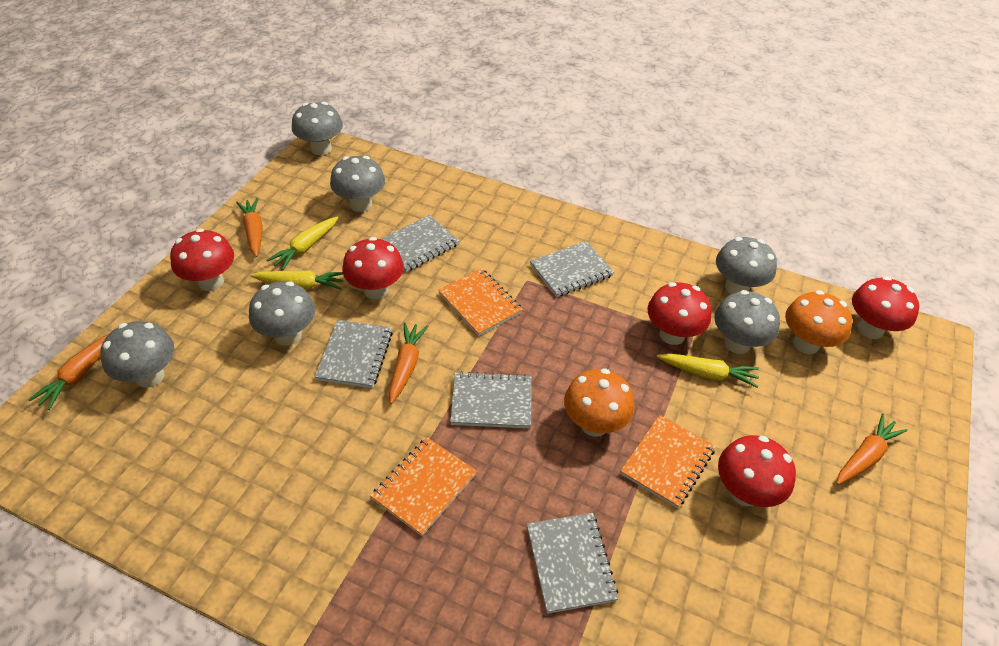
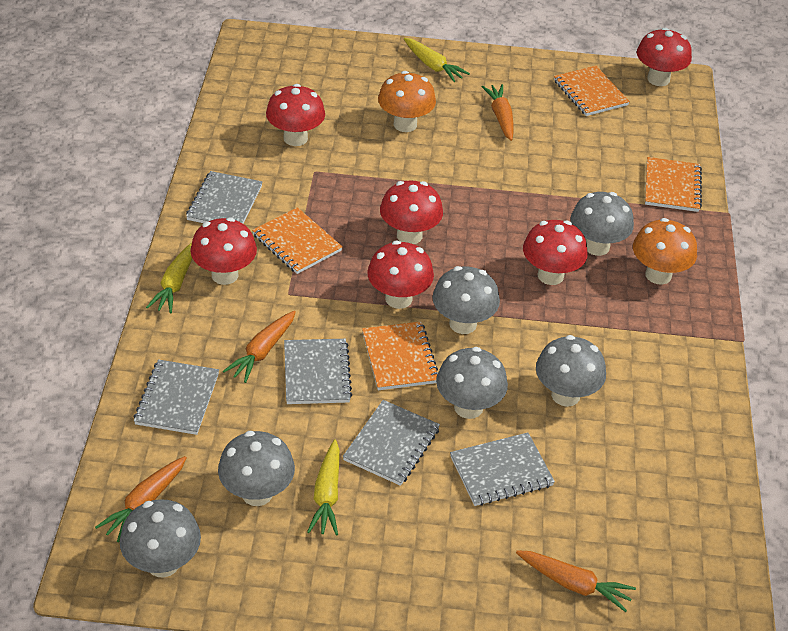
orange notebook: [371,437,477,536] [438,268,523,336] [620,415,716,508] = 3 -> [252,207,343,274] [362,322,438,390] [554,66,630,116] [645,157,702,212] = 4
red mushroom: [170,228,234,291] [342,237,404,300] [647,282,712,345] [718,435,796,507] [852,276,919,339] = 5 -> [190,217,257,285] [266,84,325,146] [367,241,434,309] [380,181,443,244] [523,220,588,285] [637,28,692,86] = 6

